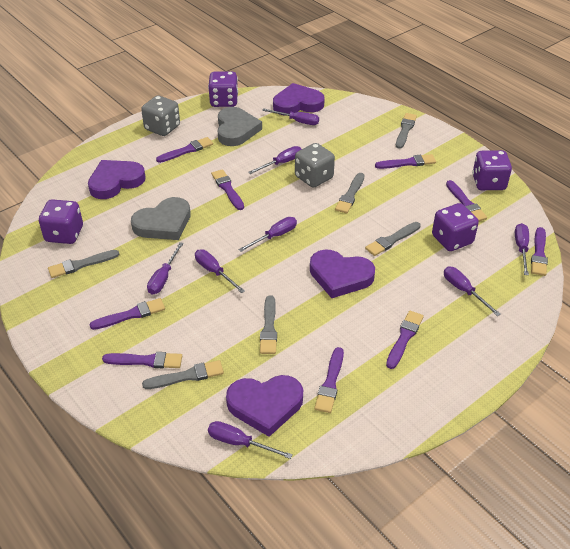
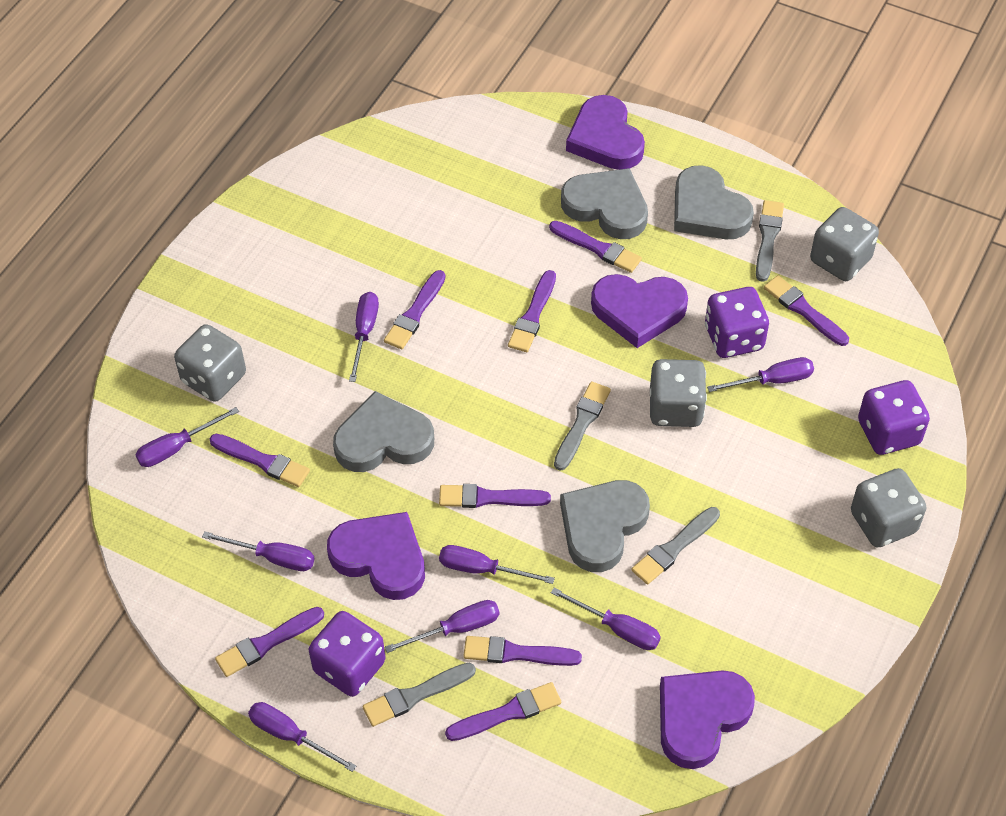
grey brush: [48,250,119,278] [142,360,224,389] [260,295,277,354] [335,173,364,213] [365,222,421,256] [396,113,417,149] = 6 -> [363,663,476,727] [554,382,611,471] [631,507,720,585] [756,200,784,282] = 4
grey dice: [141,95,180,136] [295,143,335,188] = 2 -> [174,324,246,402] [650,359,707,427] [810,207,879,281] [851,468,927,547] = 4
grey heart: [131,197,191,240] [217,107,262,146] = 2 -> [333,391,434,472] [560,480,650,572] [561,168,648,239] [674,165,754,239] = 4
purple dice: [39,199,83,244] [208,71,238,107] [432,203,479,251] [472,150,512,190] = 4 -> [309,611,386,697] [705,287,769,358] [858,380,930,455] = 3

